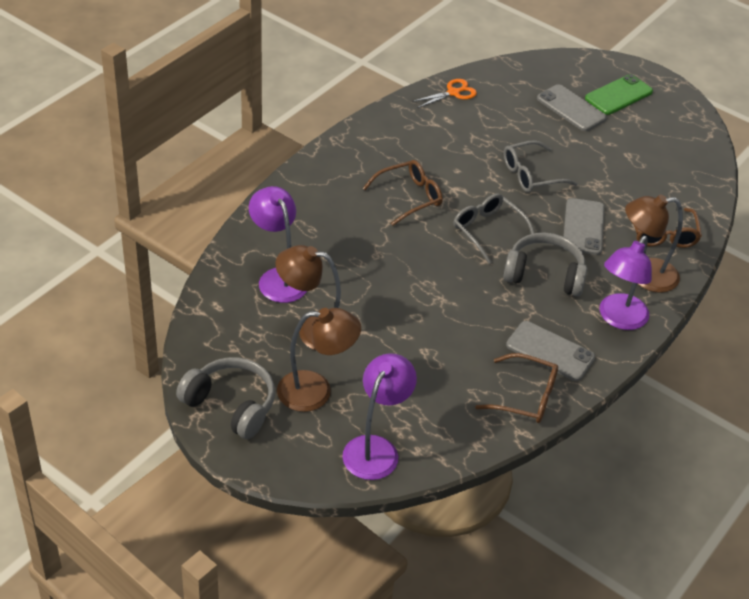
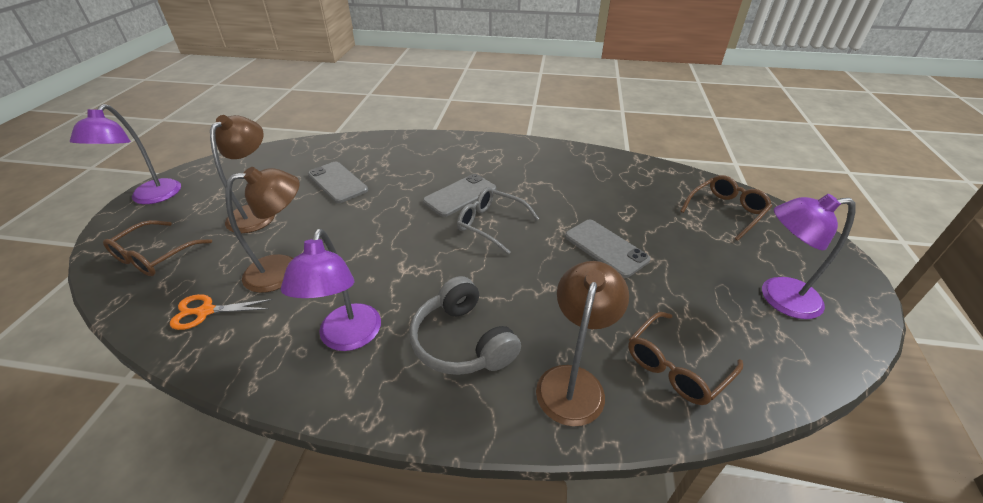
green phone: [585,74,653,115] = 1 -> none = 0
grey glasses: [453,193,534,264] [504,140,578,192] = 2 -> [457,187,539,255] = 1
grey headphones: [176,357,275,439] [503,232,587,296] = 2 -> [410,276,521,375] = 1

